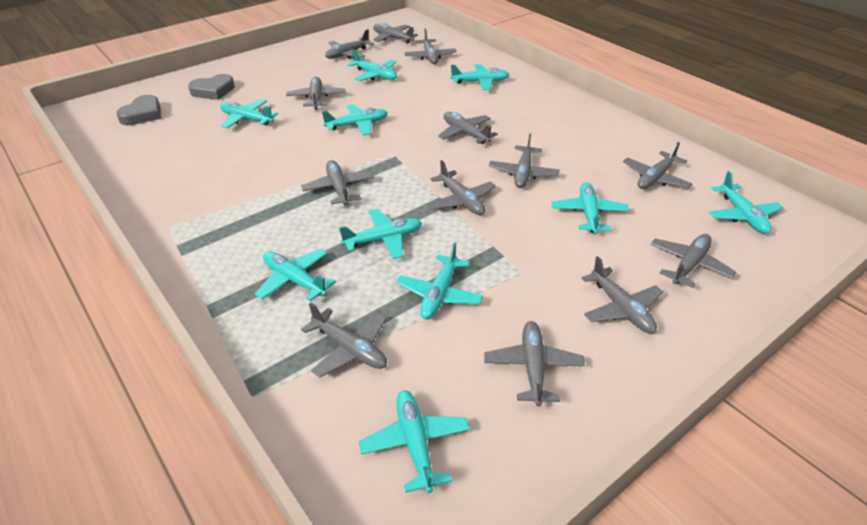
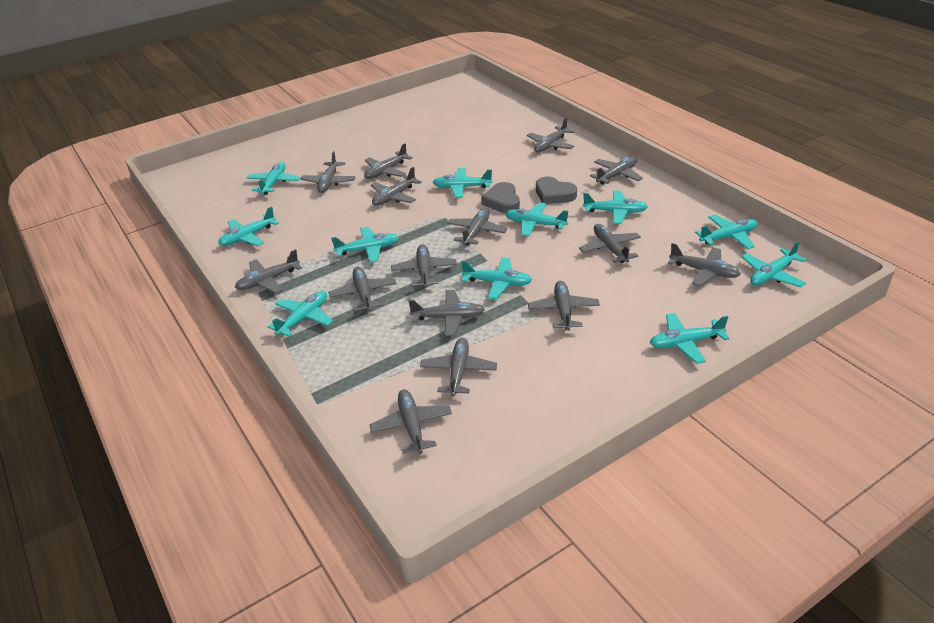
grey plane: [286,77,345,110] [301,160,374,205] [301,302,387,377] [325,29,374,59] [373,23,418,44] [404,29,457,64] [429,160,496,215] [438,112,497,144] [484,321,585,407] [489,134,560,188] [582,256,663,333] [623,142,692,189] [650,234,737,288] = 13 -> [235,249,302,294] [300,151,355,193] [328,267,396,311] [364,143,413,179] [369,389,452,454] [371,167,422,206] [391,244,457,288] [408,290,485,336] [420,338,497,396] [447,208,507,246] [527,118,574,153] [528,281,600,331] [579,224,641,263] [590,157,643,184] [668,243,741,286] = 15
turquoise plane: [220,99,278,129] [255,249,336,301] [322,104,388,135] [339,209,422,259] [347,49,397,81] [359,390,470,493] [396,242,483,319] [450,64,509,90] [551,182,629,234] [709,171,783,234] = 10 -> [218,206,279,246] [247,162,301,195] [267,291,333,337] [331,227,399,263] [433,168,493,198] [461,257,532,299] [505,202,569,236] [583,191,648,224] [650,313,730,364] [695,214,758,249] [741,241,807,287] = 11

